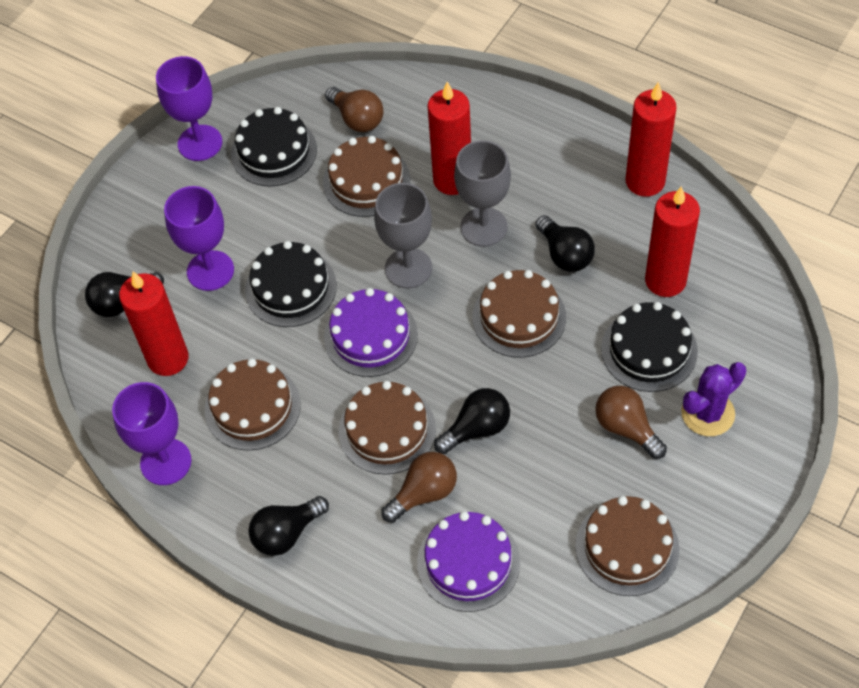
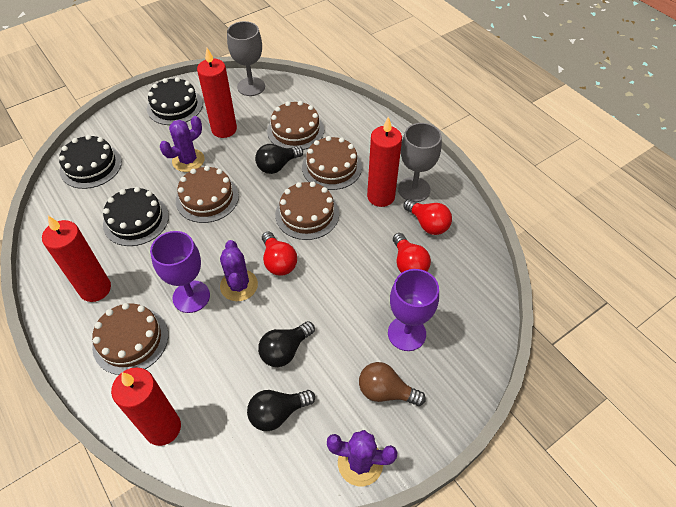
black light bulb: [85,272,164,317] [248,496,329,556] [434,388,510,454] [535,215,595,272] = 4 -> [247,390,315,431] [255,144,303,174] [258,321,315,367] = 3
brown light bulb: [325,87,383,132] [381,452,457,523] [595,386,667,459] = 3 -> [359,362,426,406] = 1
purple cactus: [681,362,746,436] = 1 -> [160,116,204,172] [220,240,258,301] [327,430,397,486] = 3
purple cake: [324,288,418,377] [417,511,520,612] = 2 -> none = 0
purple goblet: [112,382,191,485] [156,56,222,161] [164,186,234,291] = 3 -> [150,231,210,313] [388,269,439,351] = 2
red light bulb: none = 0 -> [262,231,297,276] [393,233,431,273] [403,199,452,235] = 3

